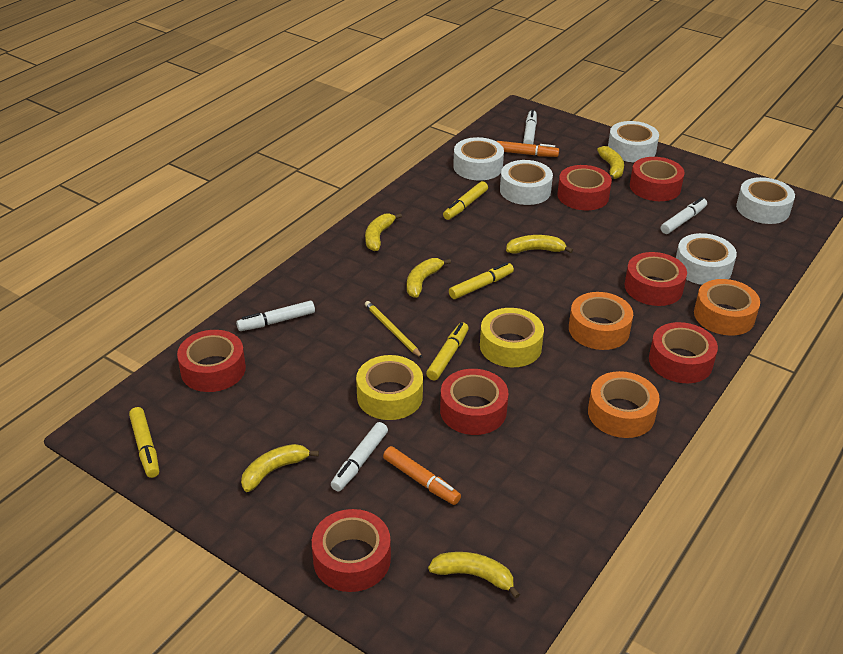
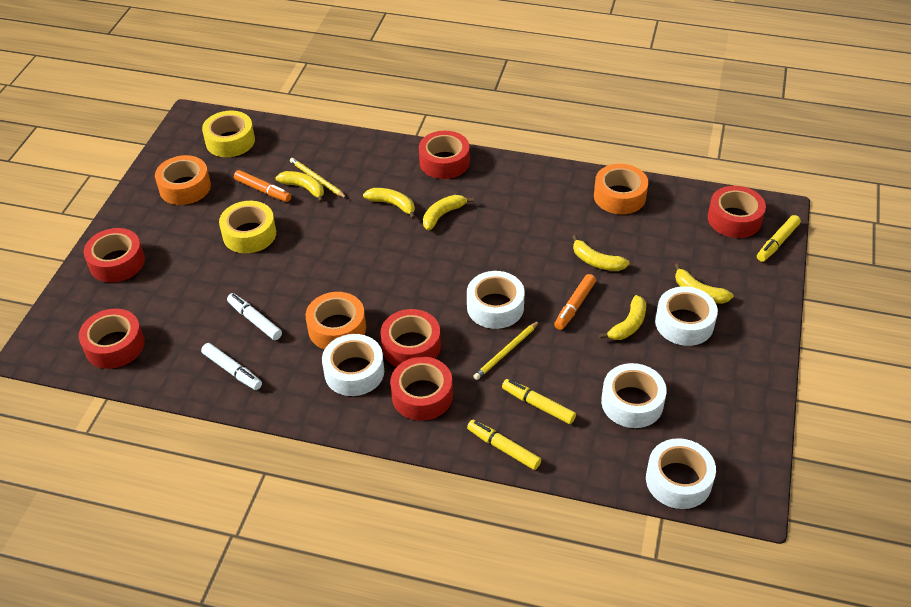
red tape: [177,330,246,392] [312,509,391,592] [440,369,509,435] [557,165,612,210] [625,252,687,306] [630,157,685,201] [649,322,718,383] = 7 -> [79,309,144,369] [84,228,145,283] [381,309,441,367] [390,357,453,421] [419,131,470,179] [708,186,766,238] = 6
white marker: [236,301,315,331] [331,422,388,491] [523,109,537,144] [661,197,707,234] = 4 -> [201,343,262,390] [227,293,282,340] = 2
yellow marker: [129,407,159,478] [426,322,469,380] [443,181,488,220] [449,262,514,299] = 4 -> [467,420,541,470] [502,379,576,424] [757,215,801,262] = 3
yellow pencil: [365,301,423,358] = 1 -> [290,158,347,198] [474,321,539,380] = 2

